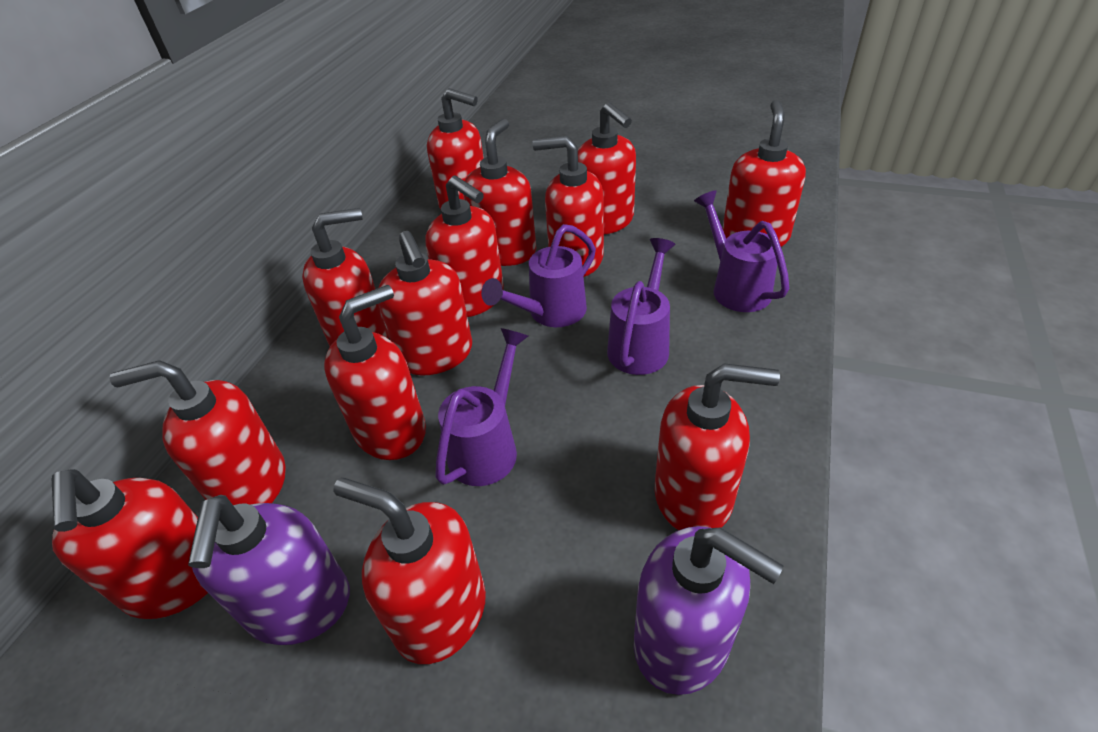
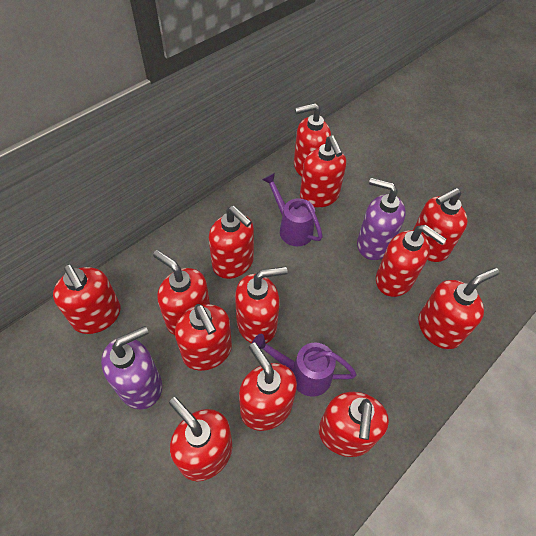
purple watering can: [435,328,528,486] [481,224,596,327] [607,238,675,375] [694,190,789,312] = 4 -> [252,334,357,397] [262,173,323,246] = 2

